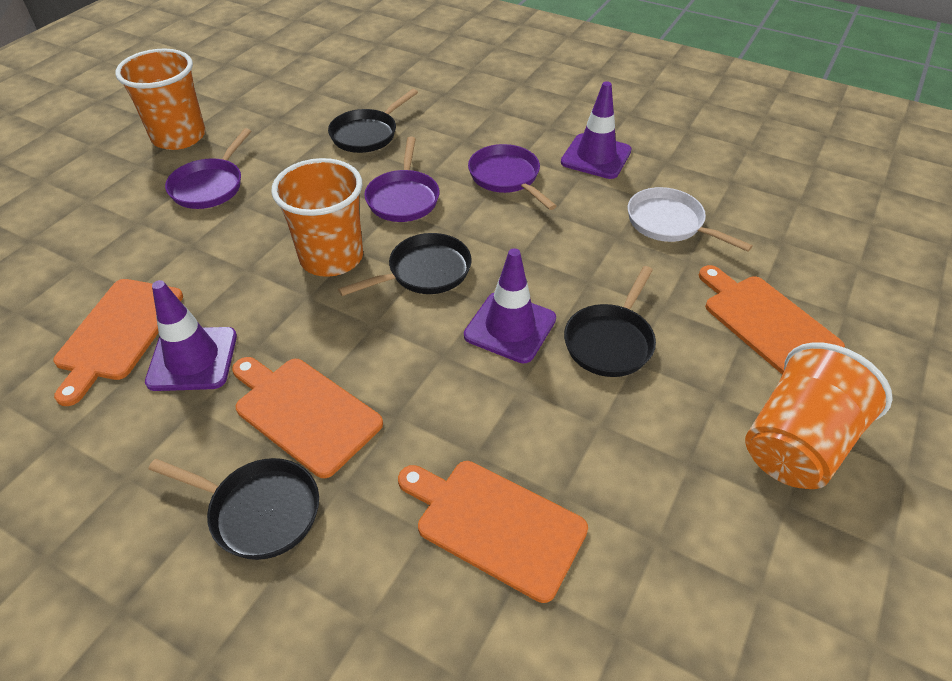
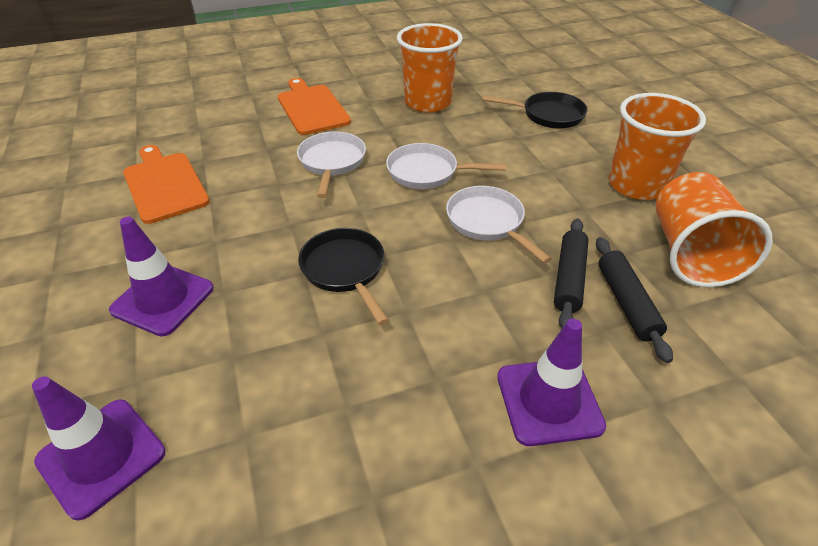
black pan: [149,458,319,560] [328,89,418,153] [338,233,472,296] [564,266,656,377] = 4 -> [298,228,389,325] [482,92,587,129] = 2
black rolling pin: none = 0 -> [554,219,589,328] [596,237,673,363] = 2
orange cutting board: [53,279,183,406] [232,357,383,478] [398,461,588,603] [699,265,845,374] = 4 -> [123,145,210,224] [278,78,351,135] = 2
purple pan: [165,128,251,209] [364,137,439,222] [468,144,557,210] = 3 -> none = 0
white pan: [628,187,753,252] = 1 -> [297,132,366,198] [386,143,506,189] [446,186,552,264] = 3

